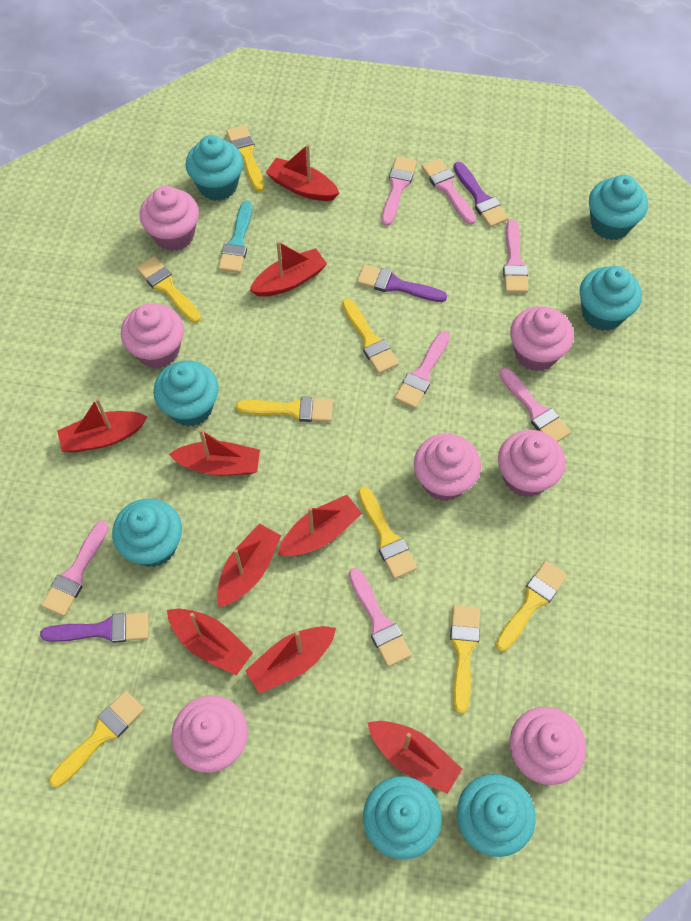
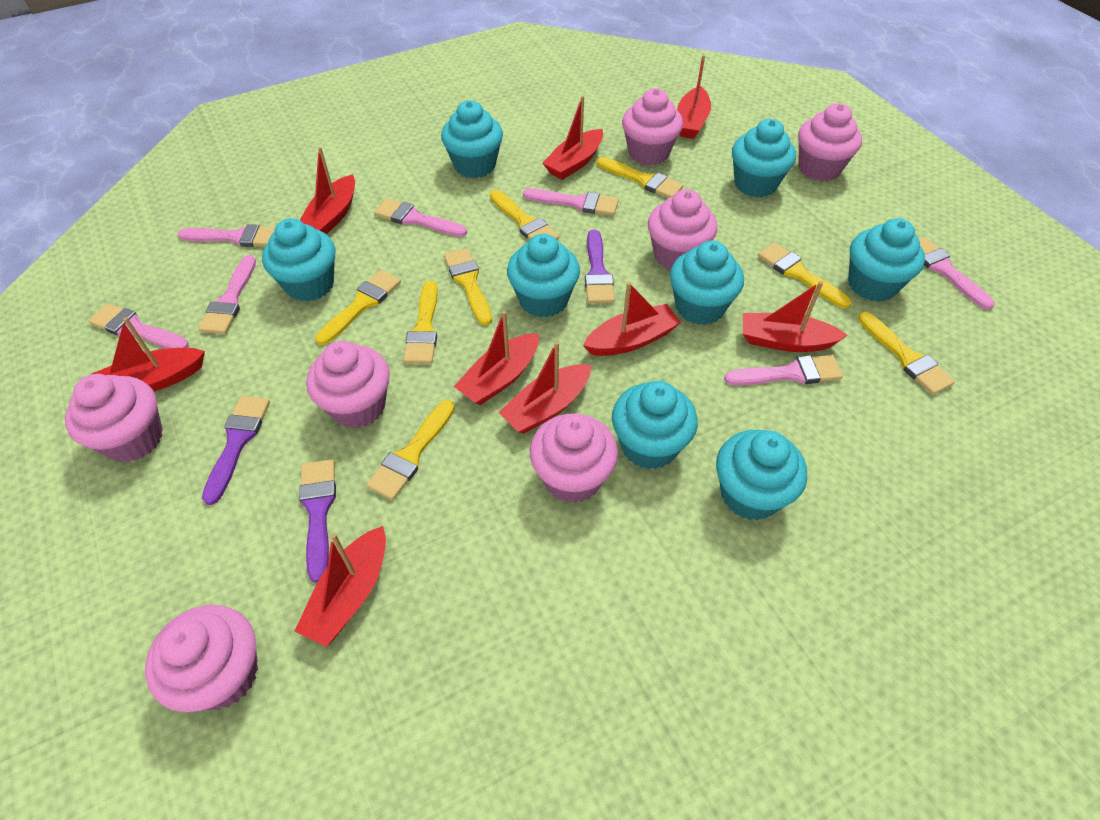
turquoise brush: [218,201,252,273] = 1 -> none = 0
turquoise cupcake: [112,498,182,567] [153,360,219,427] [185,135,243,201] [363,776,442,859] [457,774,536,857] [580,266,642,331] [589,175,648,240] = 7 -> [262,218,336,302] [441,100,503,178] [507,234,580,318] [612,381,698,470] [670,241,744,325] [716,430,807,520] [732,119,796,198] [848,218,925,302] = 8

